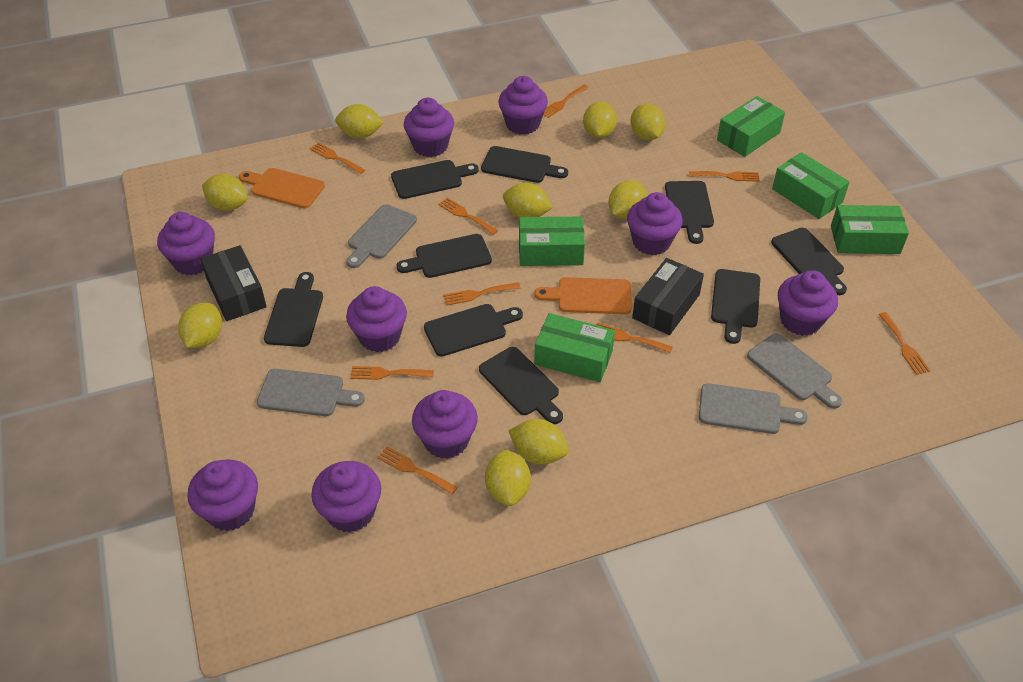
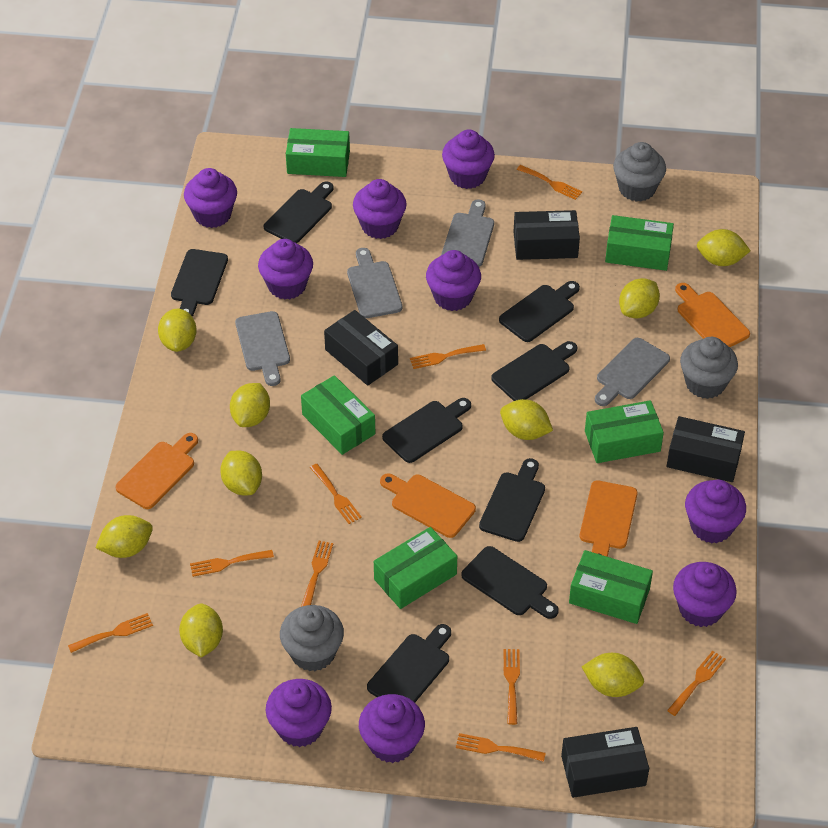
black box: [200,245,267,321] [632,258,704,335] = 2 -> [324,310,398,386] [514,210,580,260] [561,727,649,798] [667,416,745,482] = 4
black cutting board: [264,272,323,347] [391,160,479,199] [397,234,492,278] [424,304,523,357] [479,347,563,424] [481,146,568,183] [665,181,714,244] [711,269,760,344] [771,228,847,295] = 9 -> [171,249,228,317] [264,182,333,243] [367,624,451,702] [382,398,471,463] [461,546,559,619] [479,458,545,542] [491,341,577,401] [499,281,580,342] = 8
green box: [519,217,585,266] [534,313,615,382] [717,96,785,157] [772,152,850,219] [831,205,909,254] = 5 -> [286,128,350,177] [301,375,375,455] [374,527,457,609] [569,550,653,624] [585,400,664,463] [605,215,674,271] = 6
grey cupcake: none = 0 -> [280,605,344,671] [613,142,666,202] [680,337,738,399] = 3
orange cutting board: [239,168,325,209] [535,277,632,314] = 2 -> [116,433,198,509] [380,474,476,538] [580,480,638,557] [675,283,750,347] = 4

